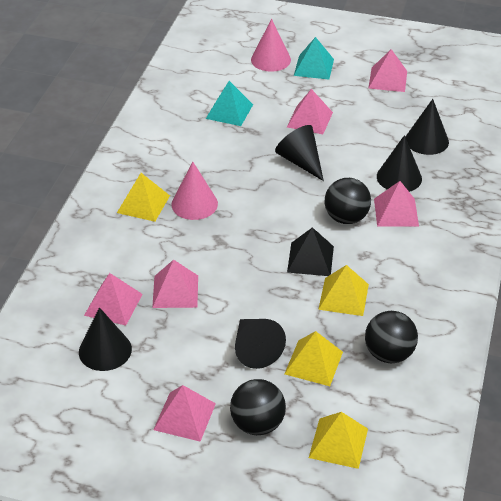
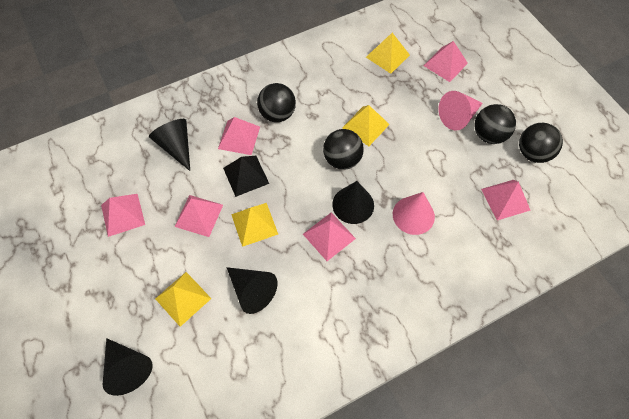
black ball: [230,379,286,435] [325,178,371,224] [365,311,418,363] = 3 -> [257,83,296,122] [323,129,364,170] [474,104,516,144] [519,123,563,163] = 4
black cone: [79,307,132,371] [235,319,286,369] [275,125,324,181] [377,135,422,192] [406,99,449,155] = 5 -> [103,338,153,396] [149,119,190,171] [227,267,277,314] [332,181,374,224] = 4
turquoise pyramid: [206,81,253,126] [294,37,334,80] = 2 -> none = 0

